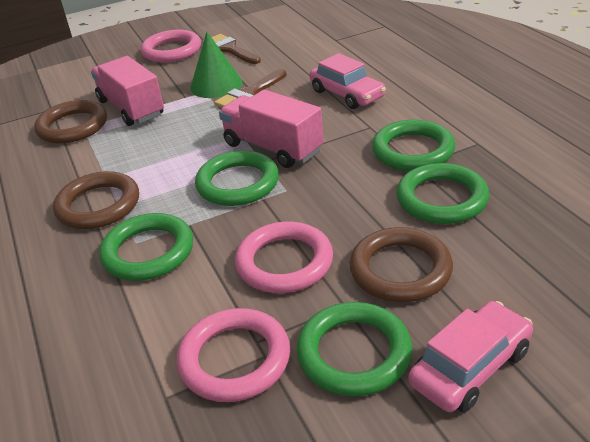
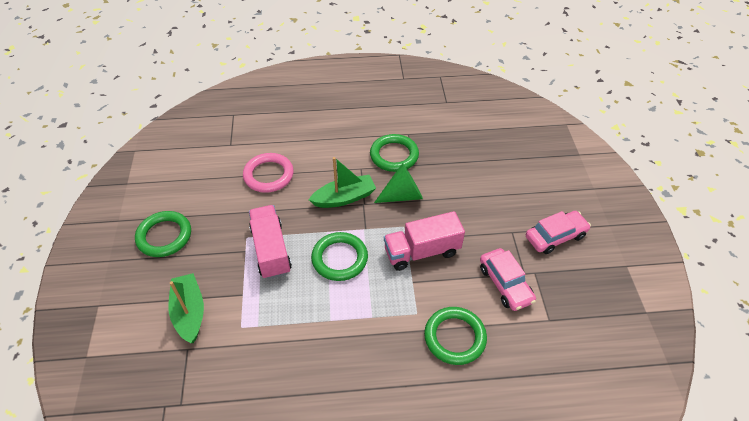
brown brush: [203,34,261,64] [214,69,287,108] = 2 -> none = 0
brown ring: [34,100,107,144] [53,171,139,229] [350,227,453,302] = 3 -> none = 0
green boat: none = 0 -> [168,273,204,343] [309,157,376,208] = 2
green ring: [99,213,193,281] [195,150,279,206] [296,302,413,396] [372,120,455,171] [396,163,489,224] = 5 -> [135,211,191,257] [311,232,368,281] [370,134,419,172] [424,307,487,365] = 4
pink ring: [141,30,201,63] [177,308,290,402] [235,221,333,293] = 3 -> [243,153,294,193] = 1

